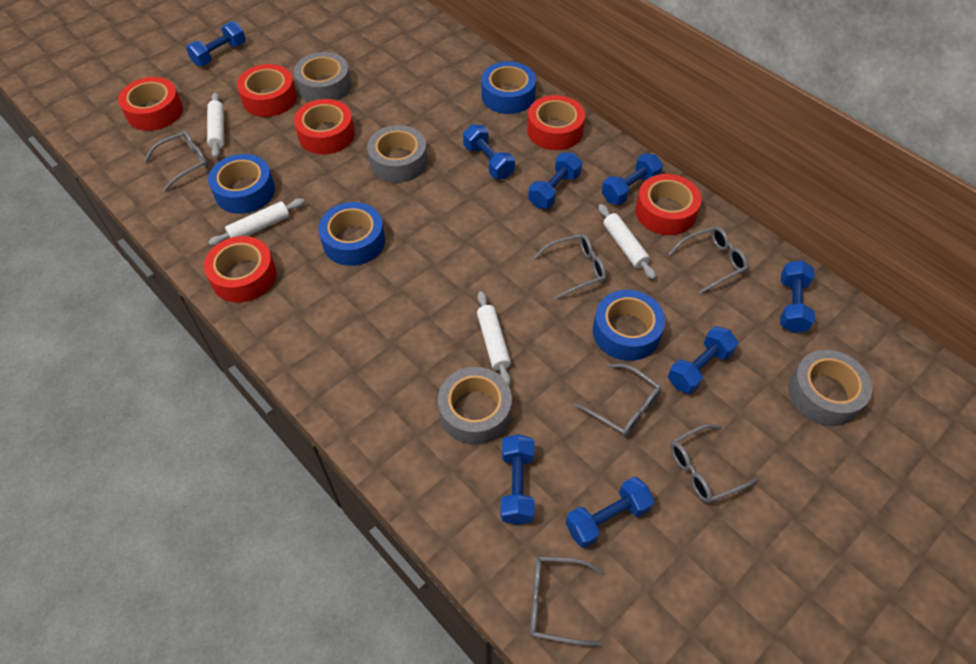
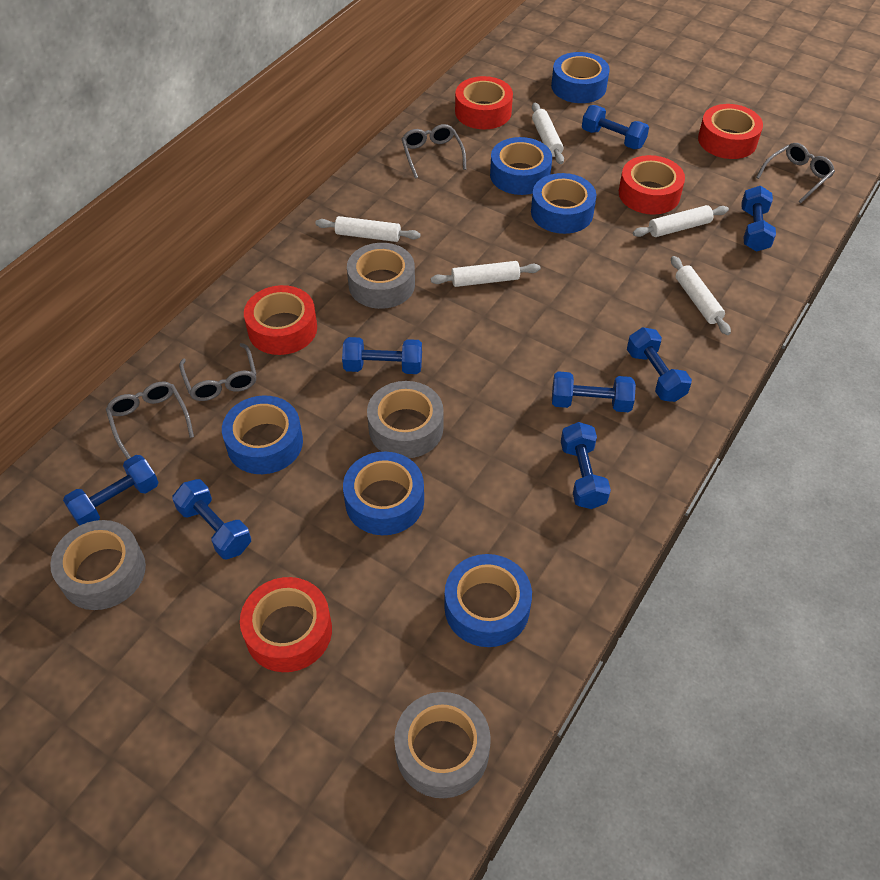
blue tape: [208,154,275,214] [318,202,385,266] [481,61,536,114] [593,290,665,361] = 4 -> [222,395,303,474] [343,452,424,535] [444,554,532,647] [490,137,552,195] [531,173,596,234] [551,52,610,103] = 6
grey glasses: [144,130,208,191] [530,556,604,646] [533,234,606,300] [574,363,662,437] [668,226,748,294] [670,424,759,503] = 6 -> [106,381,194,460] [179,343,257,401] [402,124,466,179] [756,143,835,203] = 4
red tape: [118,77,183,131] [204,236,276,303] [237,64,297,117] [294,99,355,154] [527,95,585,150] [635,174,701,235] = 6 -> [240,577,332,672] [244,285,317,355] [455,76,513,129] [619,155,685,215] [698,104,763,159] = 5
white rolling pin: [207,93,224,158] [208,198,305,246] [477,291,511,386] [598,204,656,280] = 4 -> [315,216,420,242] [431,261,540,287] [532,103,564,164] [633,205,729,237] [671,256,731,335] = 5

